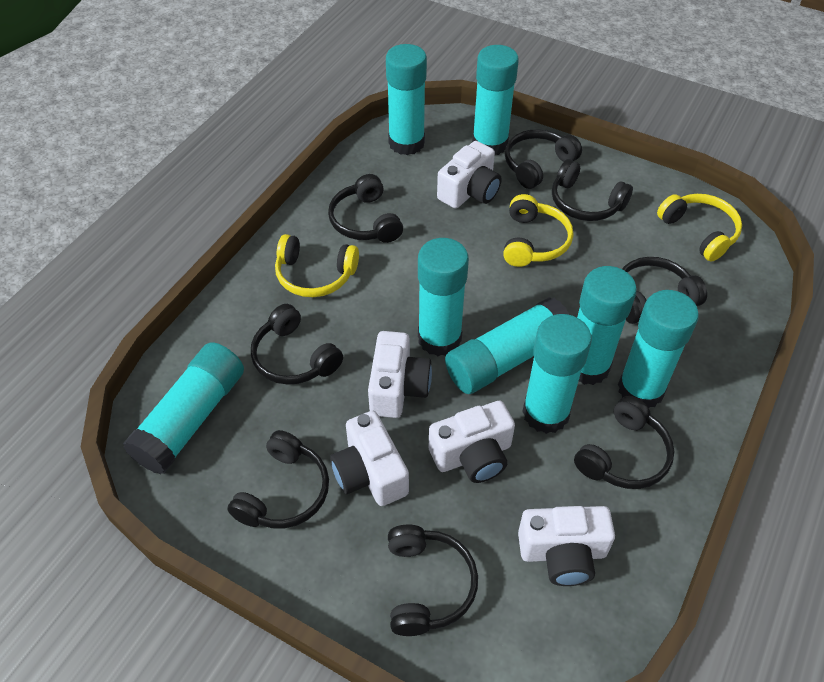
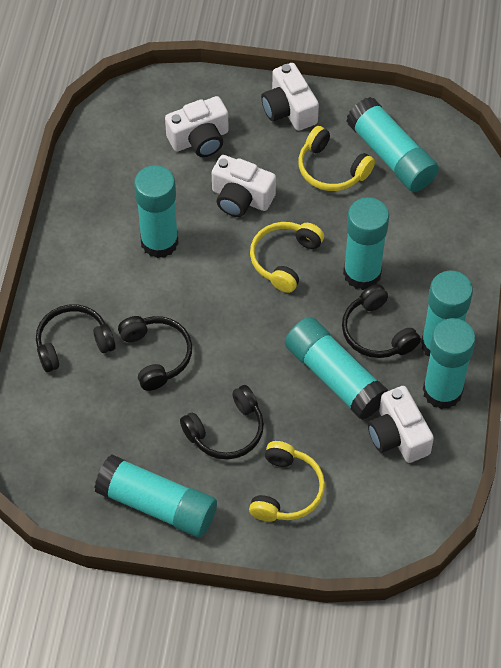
black headphones: [228,430,329,529] [251,304,343,385] [328,174,403,243] [388,525,478,636] [505,129,582,189] [552,159,633,221] [574,396,674,489] [622,257,707,324] = 8 -> [36,304,116,372] [118,316,192,391] [180,385,264,460] [342,284,421,358] = 4
turquoise glue stick: [123,342,244,475] [386,44,427,155] [418,238,469,356] [445,297,570,394] [472,45,519,155] [522,314,592,434] [577,266,637,385] [618,290,699,408] = 8 -> [94,454,217,538] [134,165,179,258] [285,317,389,420] [343,197,389,290] [346,97,439,192] [421,271,473,357] [423,318,476,409] = 7
white camera: [330,411,409,506] [368,331,432,418] [429,401,515,483] [437,141,502,208] [518,506,615,586] = 5 -> [165,96,229,157] [212,155,276,217] [261,63,319,131] [368,386,434,463] = 4

